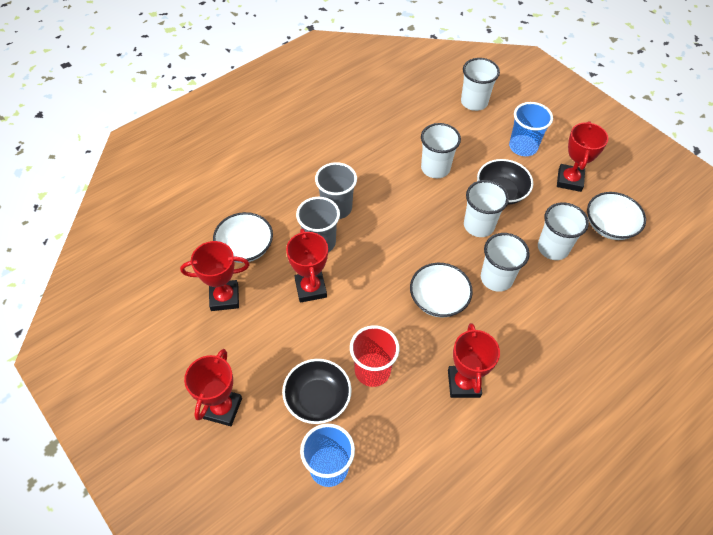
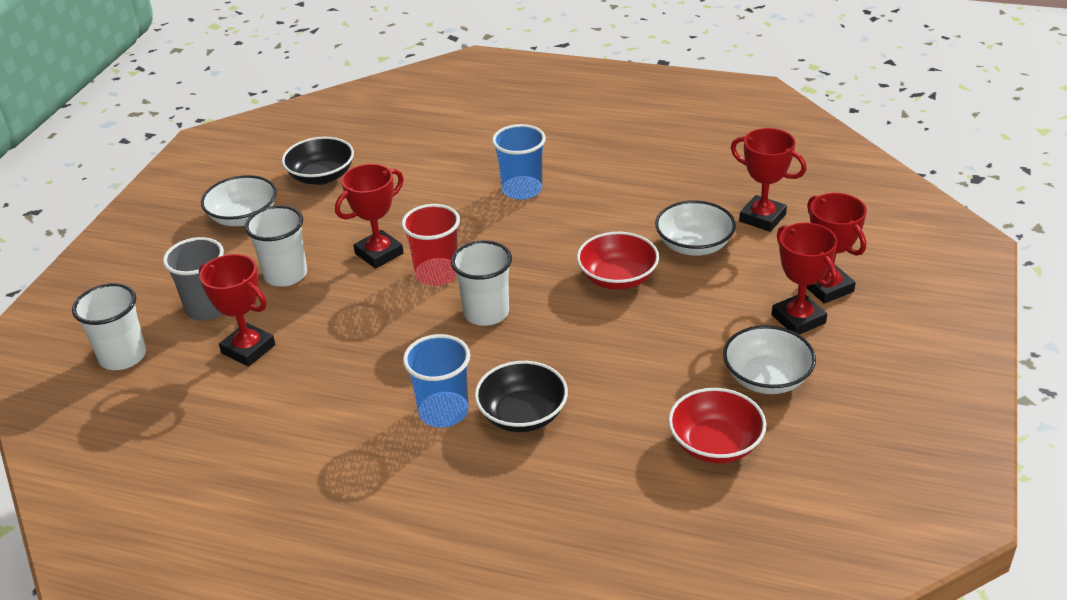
grey cup: [296,197,340,252] [315,162,357,219] = 2 -> [163,237,224,321] = 1
red bowl: none = 0 -> [577,232,659,290] [668,388,766,463] = 2
white cup: [421,123,461,178] [461,58,500,111] [464,180,509,237] [481,233,530,292] [538,202,589,260] = 5 -> [72,283,146,370] [245,205,307,287] [451,240,512,326] = 3

